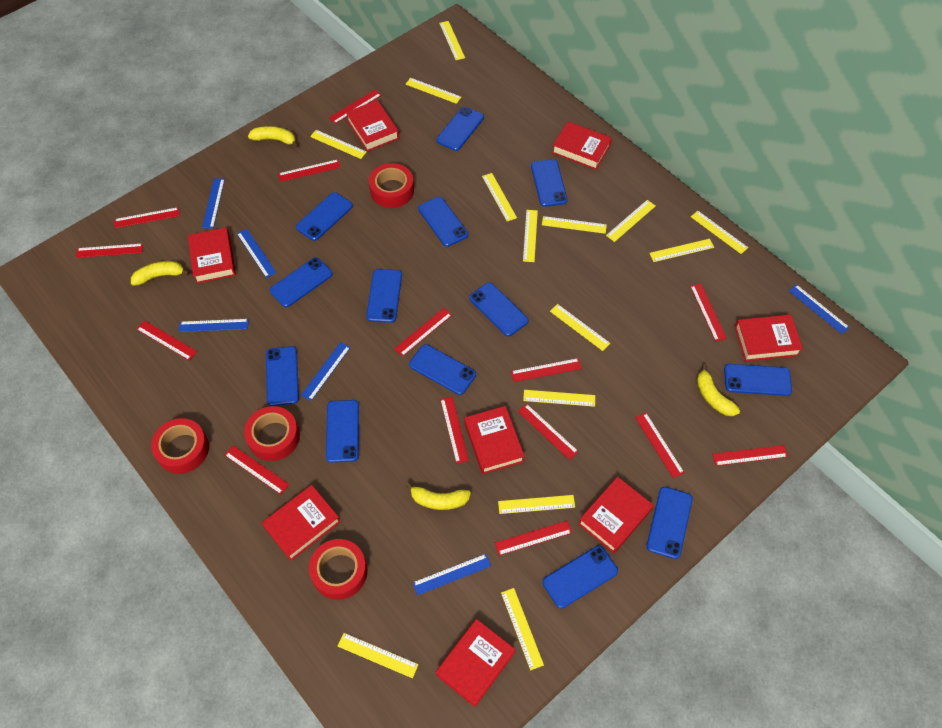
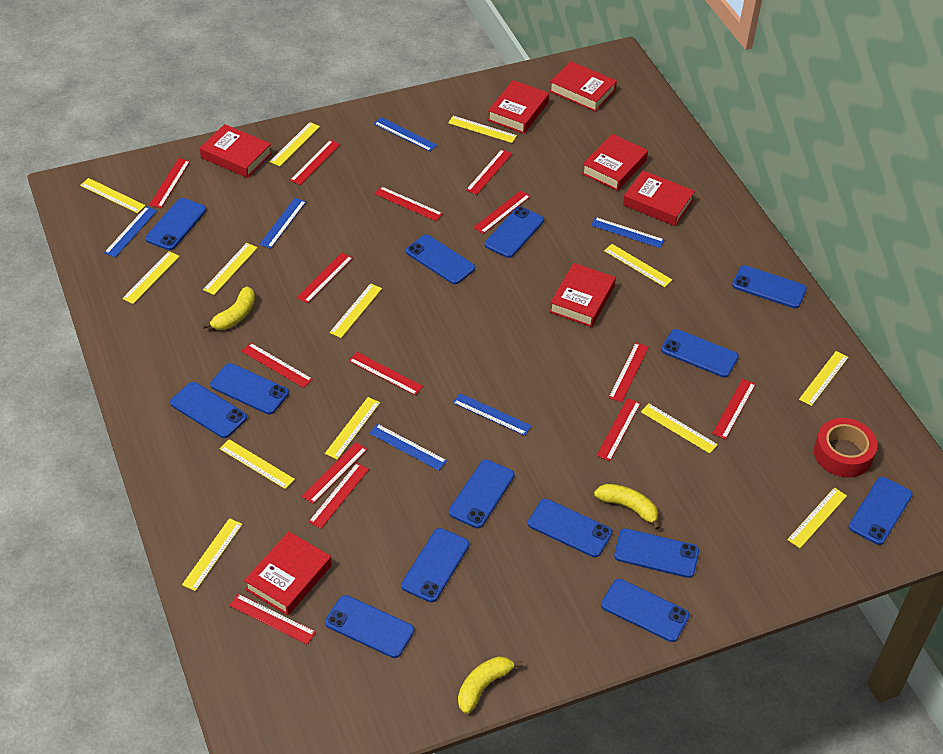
blue phone: [266,346,299,406] [270,257,333,307] [296,192,353,241] [326,400,359,463] [366,269,402,323] [409,344,476,395] [418,197,468,247] [437,107,484,151] [469,282,529,336] [531,159,567,207] [543,546,618,609] [647,487,693,559] [724,364,792,396] = 13 -> [145,198,206,250] [170,382,247,438] [210,363,289,414] [325,595,414,658] [401,528,469,602] [406,235,475,284] [449,459,515,528] [485,207,544,258] [528,499,612,557] [601,579,690,642] [614,528,699,578] [661,329,739,377] [732,265,807,308] [848,477,913,545] = 14
red book: [188,228,236,283] [262,485,341,561] [346,100,399,151] [436,619,516,707] [464,406,525,474] [552,121,612,170] [578,477,654,553] [735,314,803,361] = 8 -> [200,124,272,178] [244,531,332,616] [488,80,549,134] [549,61,617,112] [549,263,616,327] [582,134,648,191] [623,171,695,226] = 7
red tape: [151,418,209,474] [244,406,300,461] [309,539,367,600] [369,163,414,208] = 4 -> [814,418,877,477] = 1
yellow banana: [131,261,190,286] [248,126,299,147] [405,482,471,510] [697,364,740,416] = 4 -> [202,287,255,330] [458,656,523,714] [594,484,660,530] = 3
yellow ruler: [310,130,367,159] [338,633,419,678] [406,78,461,104] [439,21,465,60] [482,173,517,221] [498,495,575,514] [501,588,544,670] [523,210,538,262] [523,390,595,407] [542,216,607,234] [550,304,610,351] [606,200,655,242] [649,239,714,262] [691,211,748,254] = 14 -> [80,178,146,213] [122,251,180,304] [182,518,243,591] [203,243,258,295] [220,439,295,489] [270,122,320,166] [325,397,380,460] [329,283,382,338] [448,116,517,143] [604,244,672,287] [641,403,718,454] [787,488,847,548] [799,351,848,406] = 13

